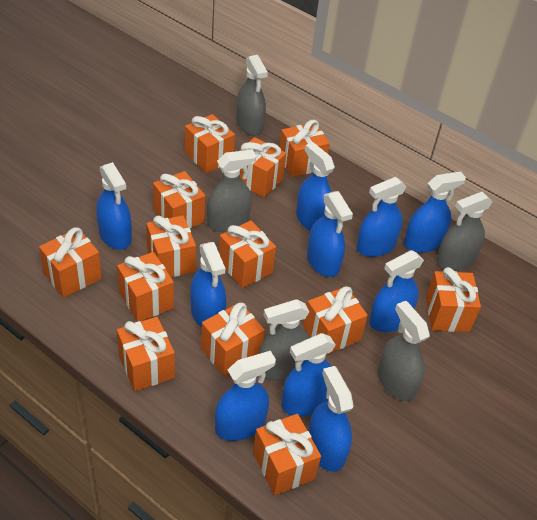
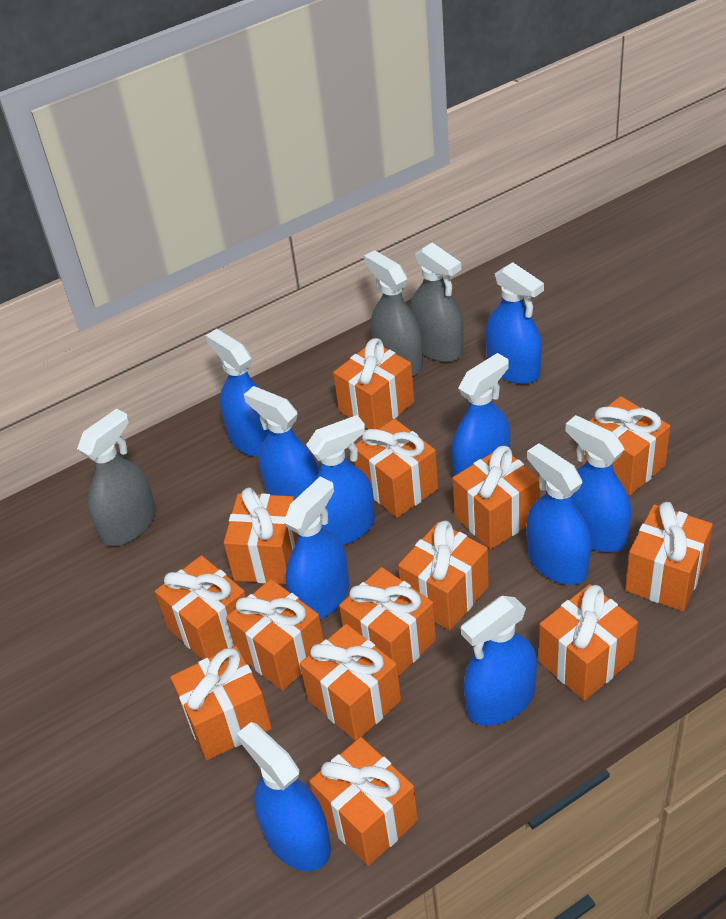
grey spray bottle: [207,150,256,232] [236,55,268,136] [259,299,309,382] [378,301,430,401] [436,192,492,271] = 5 -> [77,409,156,546] [364,250,423,376] [410,242,464,362] = 3
orange gift: [39,227,102,298] [117,252,174,322] [117,317,175,391] [146,215,196,277] [153,171,205,228] [185,114,235,173] [201,302,265,376] [219,220,276,288] [239,137,286,198] [253,414,321,495] [279,120,330,177] [303,287,368,355] [426,267,481,332] = 13 -> [155,555,246,660] [170,646,272,760] [224,488,298,584] [226,579,324,691] [300,624,401,741] [309,737,418,866] [333,338,414,429] [339,567,436,677] [355,419,438,518] [398,521,489,630] [453,446,540,549] [539,584,638,701] [582,396,670,495] [625,502,713,611] = 14

